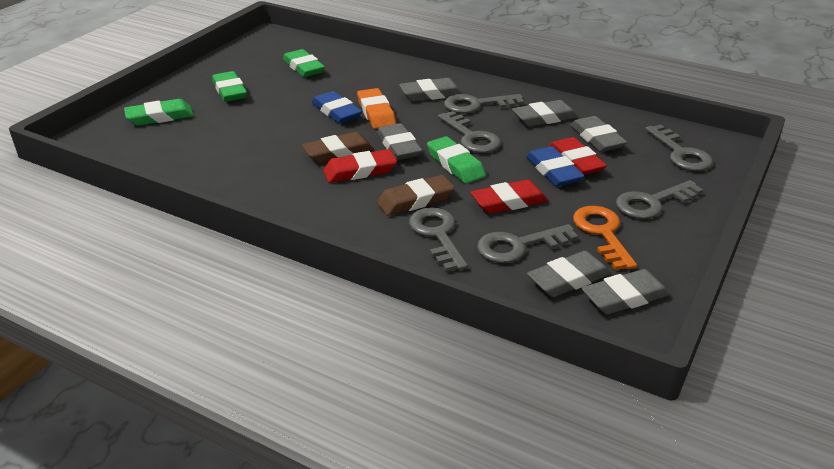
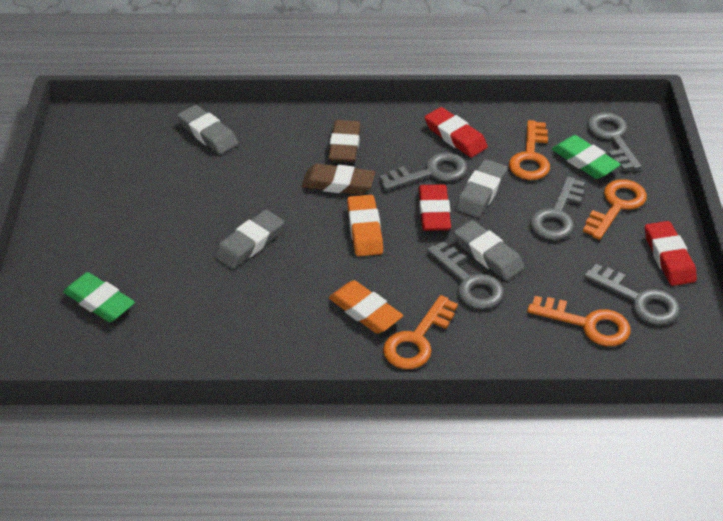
blue eraser: [312,91,362,124] [526,146,585,186] = 2 -> none = 0
green eraser: [124,99,194,126] [212,71,247,102] [283,49,325,77] [427,136,486,184] = 4 -> [63,272,135,322] [552,135,621,179] = 2
grey eraser: [377,123,422,160] [399,78,463,101] [512,100,578,127] [527,251,611,297] [570,116,627,152] [581,269,670,314] = 6 -> [177,105,238,154] [214,210,284,269] [454,220,524,281] [455,159,508,218] = 4
grey key: [409,207,468,272] [438,111,501,153] [444,94,524,114] [477,224,578,263] [616,180,703,219] [645,125,713,171] = 6 -> [379,153,467,190] [427,241,504,309] [530,176,585,240] [584,264,680,325] [587,112,642,171] = 5
orange eraser: [357,88,396,129] = 1 -> [329,280,403,334] [347,195,383,256] = 2
orange key: [573,206,637,270] = 1 -> [383,295,458,369] [509,120,550,180] [527,296,631,346] [583,179,647,240] = 4

